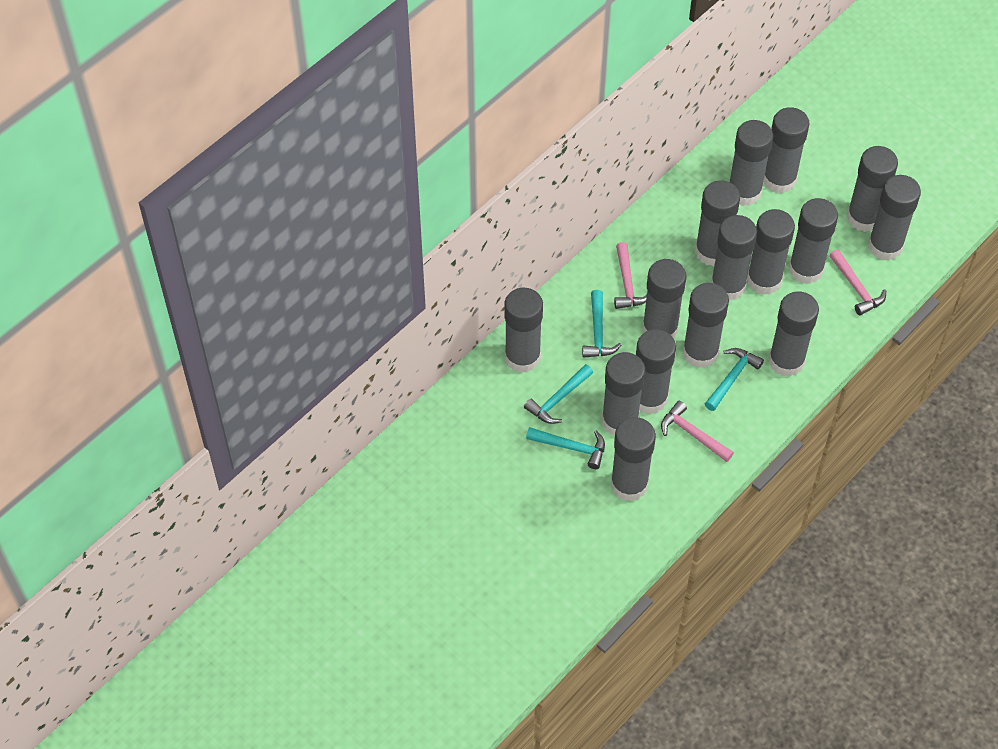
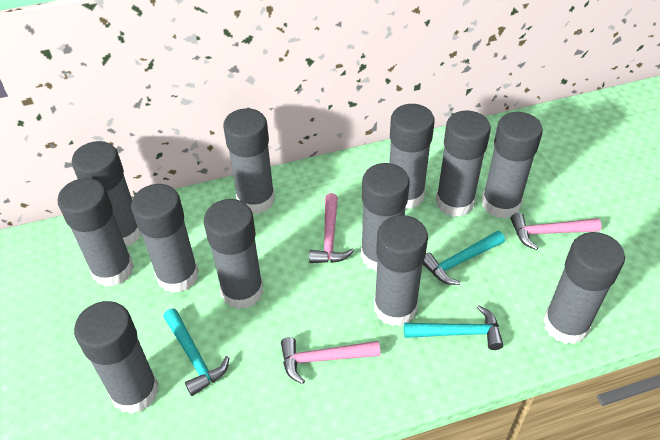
grey glue stick: [504,288,543,373] [602,352,645,435] [611,417,656,501] [636,329,676,414] [642,259,686,339] [683,283,729,368] [695,180,740,266] [711,215,757,301] [730,120,773,206] [747,209,795,295] [763,107,810,193] [769,291,819,377] [789,198,838,284] [847,146,898,232] [868,175,921,261] = 15 -> [58,178,134,287] [72,141,141,246] [74,301,159,414] [131,184,199,293] [204,199,263,309] [223,108,275,214] [361,163,410,271] [374,215,428,326] [389,104,435,210] [436,110,491,217] [482,112,543,219] [543,232,625,344] = 12
turquoise hammer: [524,364,593,424] [526,427,605,469] [582,290,621,358] [705,348,764,411] = 4 -> [163,308,230,396] [404,305,503,350] [423,231,505,285] = 3

